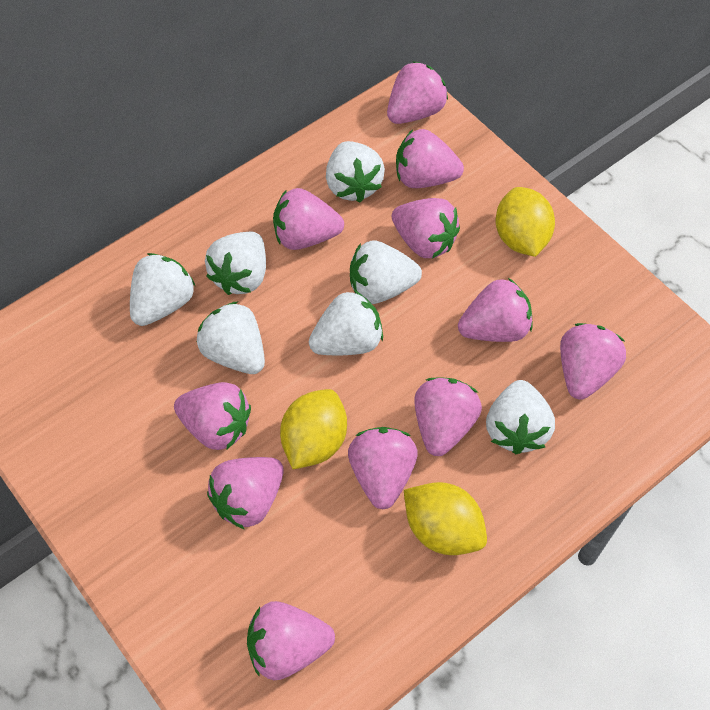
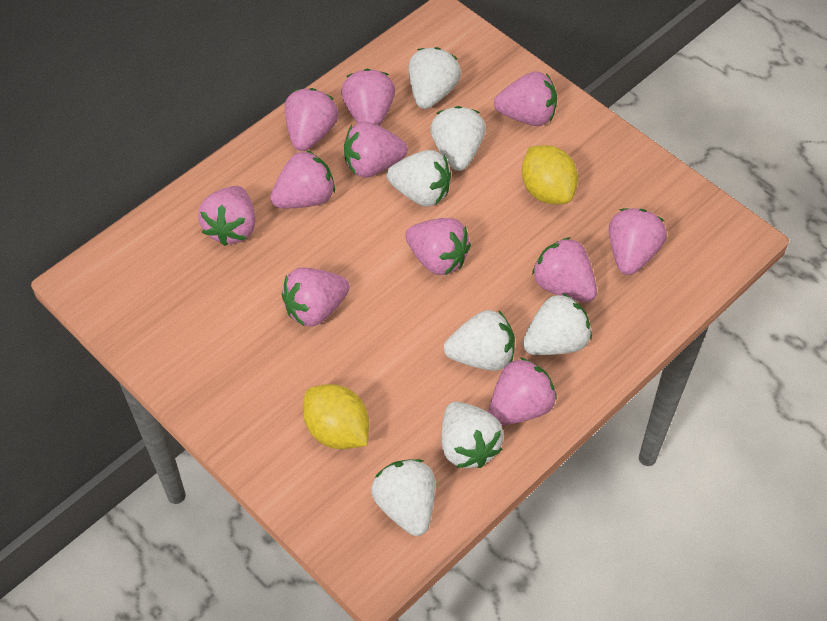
yellow lemon: [280,389,347,469] [404,482,487,555] [496,187,555,257] = 3 -> [303,384,369,449] [522,145,578,204] = 2

